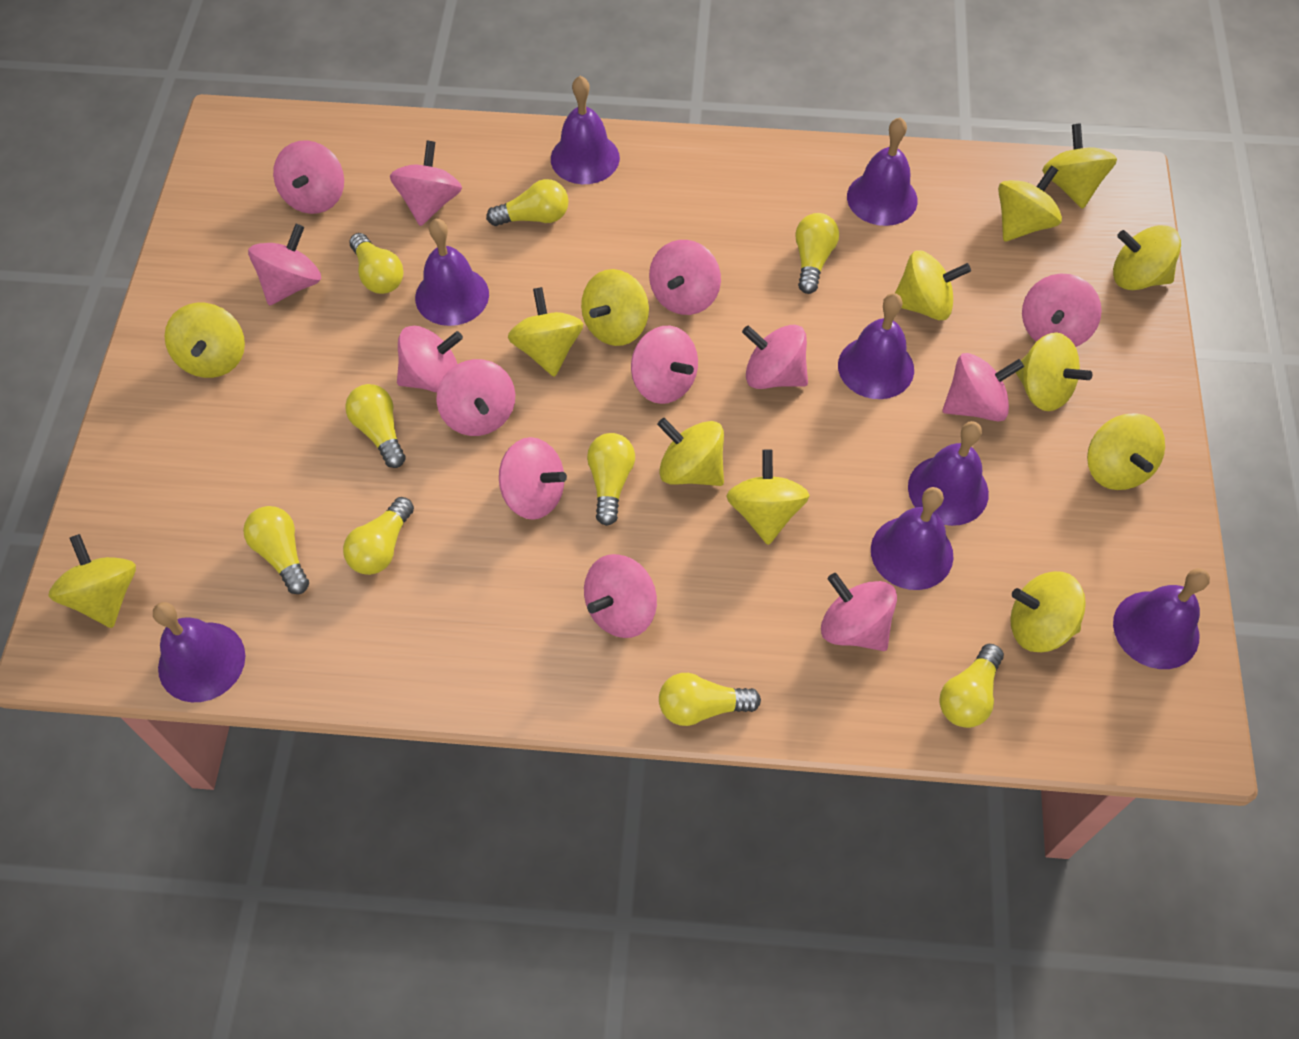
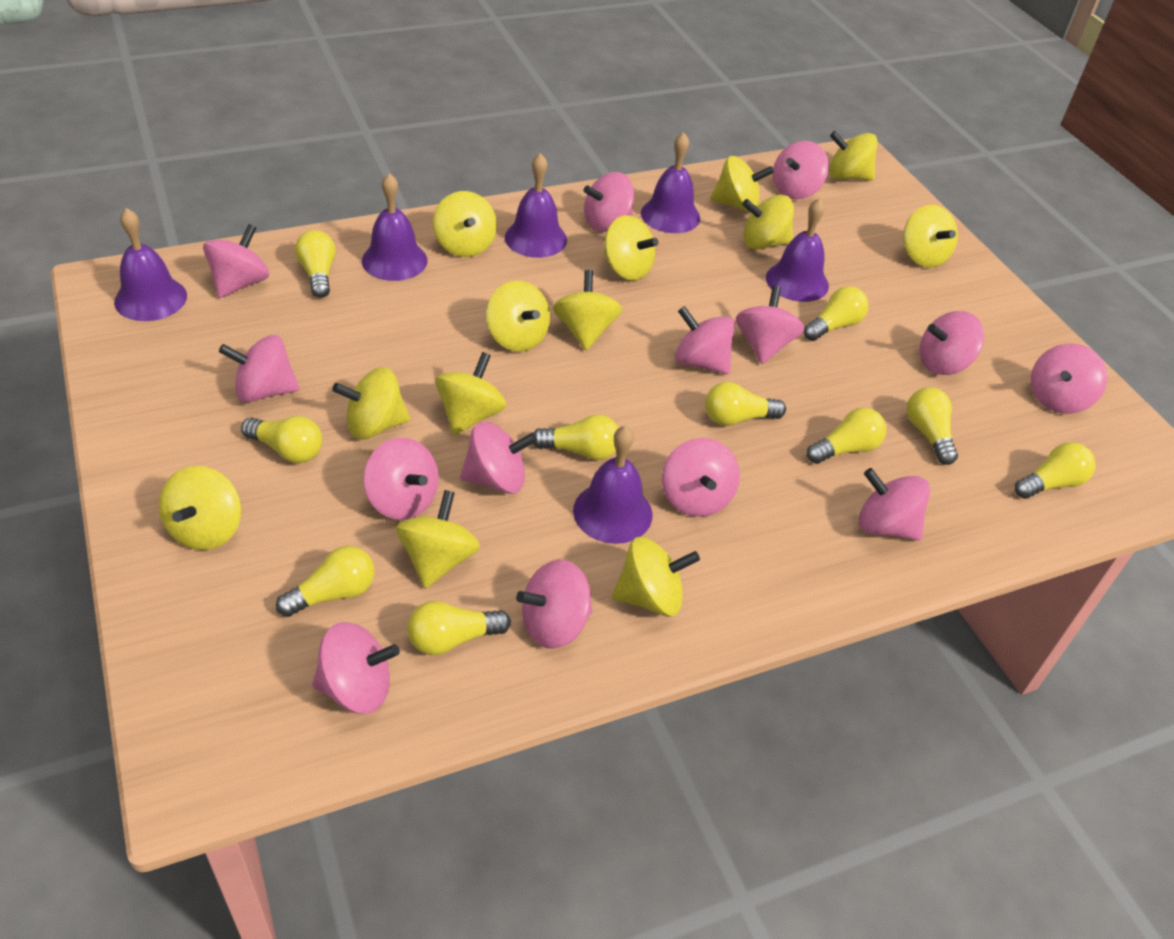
pink spinning top: [248,224,321,306] [273,140,344,214] [390,141,462,226] [397,326,463,393] [436,359,515,436] [499,437,567,520] [584,554,657,638] [631,326,698,404] [649,240,721,315] [742,325,808,389] [821,573,897,651] [943,353,1024,421] [1022,274,1102,347] = 13 -> [203,224,269,298] [219,335,300,403] [312,622,400,714] [363,438,439,520] [460,422,537,494] [516,559,593,649] [584,172,634,232] [662,438,740,517] [675,306,735,374] [736,286,804,364] [773,141,829,199] [858,468,930,541] [920,311,984,375] [1031,343,1107,414] = 14
purple bell: [153,602,245,702] [415,219,489,326] [551,76,620,184] [838,293,914,399] [847,117,918,226] [871,487,953,590] [908,421,989,526] [1113,568,1210,669] = 8 -> [114,208,187,321] [362,173,427,281] [505,153,567,258] [573,426,653,544] [641,132,700,233] [766,198,829,302] = 6
yellow light bulb: [243,506,309,594] [343,497,414,575] [345,384,406,468] [349,233,404,294] [486,179,569,226] [587,433,635,526] [659,673,761,726] [795,213,839,294] [939,644,1004,728] = 9 -> [241,416,322,463] [276,546,375,617] [295,230,336,298] [407,601,511,655] [533,415,618,460] [705,382,786,426] [804,286,869,341] [807,408,886,464] [907,387,958,465] [1015,442,1096,499] = 10

